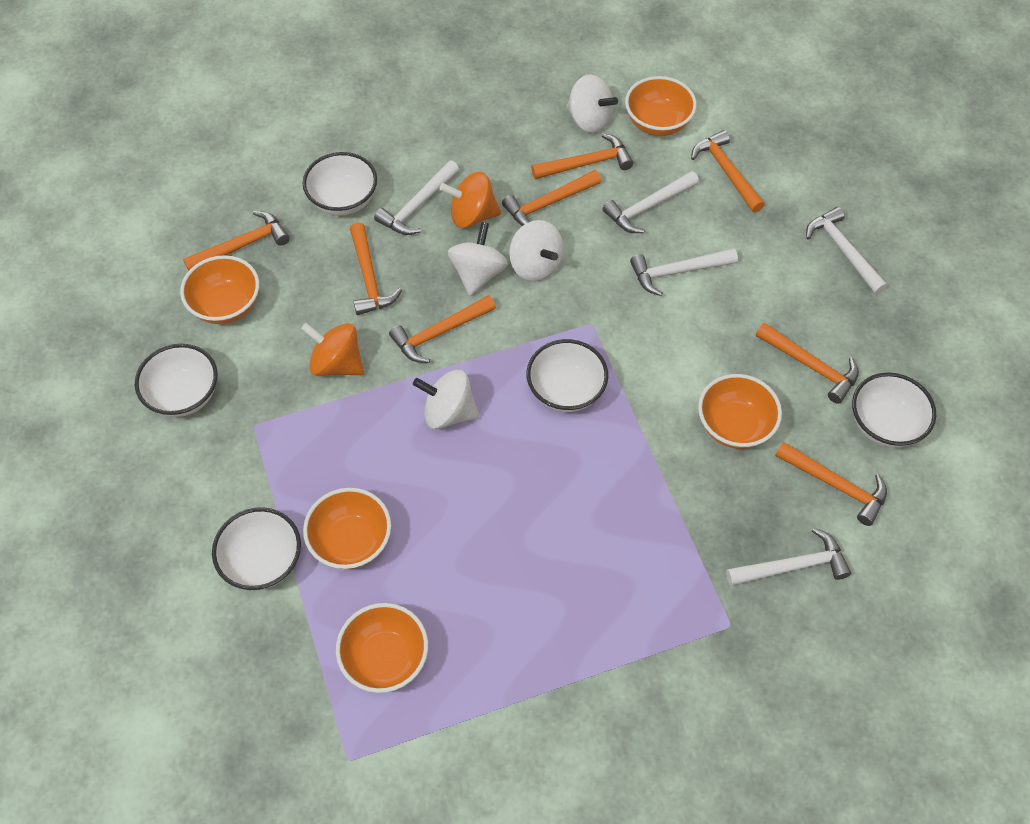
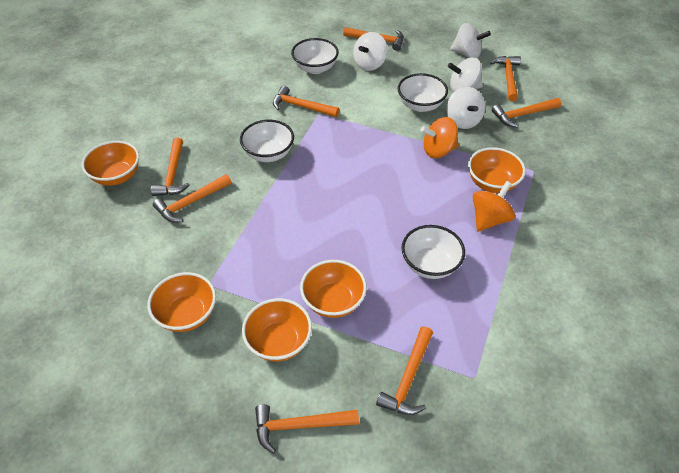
white bowl: [135,344,217,417] [212,507,301,590] [303,152,377,216] [527,339,608,412] [852,373,936,448] = 5 -> [240,120,294,162] [291,38,339,74] [398,73,448,112] [401,225,465,279] = 4
white hammer: [374,160,459,235] [603,171,699,233] [630,248,738,296] [726,528,851,586] [806,207,888,294] = 5 -> none = 0

